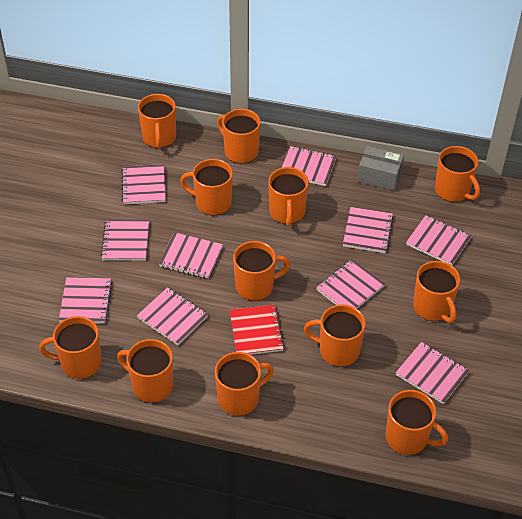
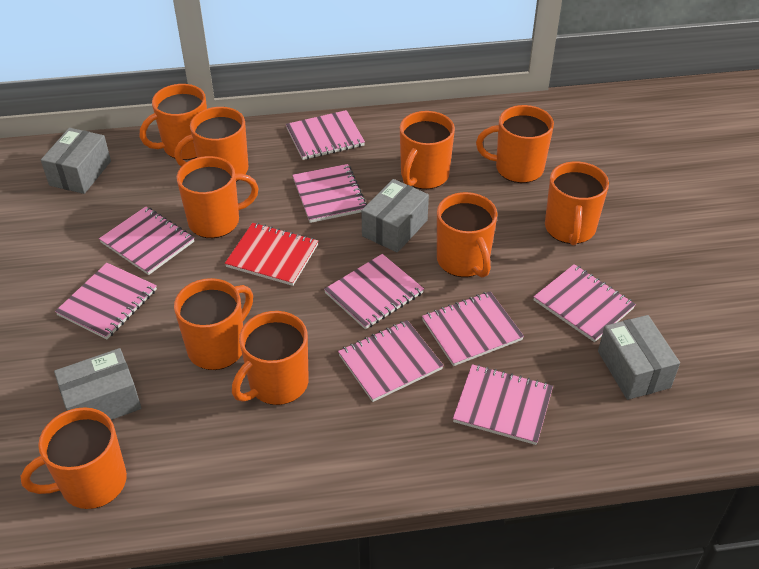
grey box: [358,146,404,191] = 1 -> [41,128,111,194] [54,348,141,420] [361,179,429,253] [598,315,680,400] = 4
orange mug: [39,316,102,379] [117,339,173,402] [138,94,176,149] [180,159,233,216] [215,352,274,416] [217,109,261,164] [233,241,290,301] [268,167,309,226] [304,304,366,367] [386,390,448,455] [413,261,460,323] [435,146,480,202] = 12 -> [21,407,127,509] [140,84,207,160] [174,107,248,182] [174,278,253,370] [177,156,259,238] [232,311,309,405] [400,111,455,189] [437,192,498,278] [476,105,554,183] [545,161,609,245] = 10
pink notebook: [59,277,112,323] [101,219,149,261] [122,164,166,204] [137,287,208,345] [159,232,223,279] [282,146,337,186] [316,259,385,309] [343,207,393,253] [396,342,469,404] [406,215,471,265] = 10 -> [55,263,157,339] [99,206,194,275] [286,110,365,160] [292,164,367,223] [324,254,424,329] [338,320,444,402] [422,291,524,366] [453,364,553,445] [533,264,636,342] = 9

